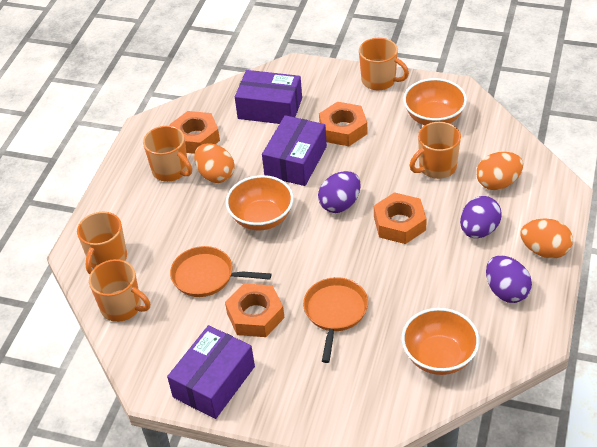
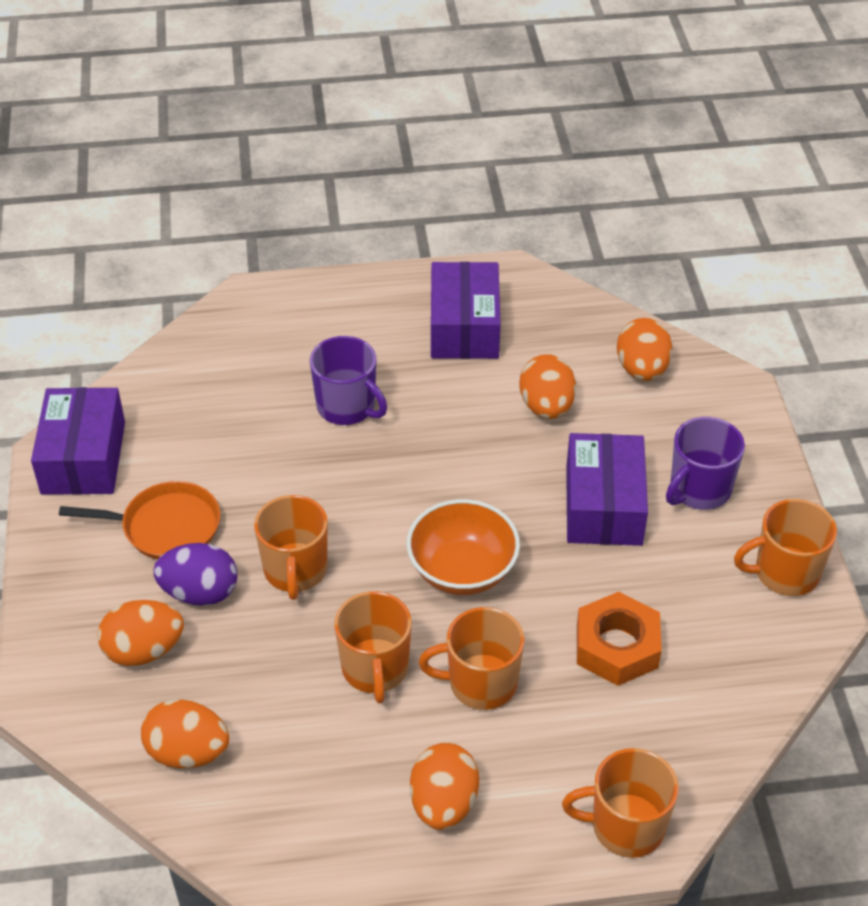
orange bowl: [226,175,294,231] [401,308,480,375] [403,78,467,125] = 3 -> [407,499,520,595] = 1
orange egg: [194,143,235,183] [476,152,523,190] [520,218,573,259] = 3 -> [97,600,184,666] [141,699,229,768] [410,743,479,830] [519,354,576,419] [617,318,672,381] = 5
orange nut: [170,111,220,154] [225,283,284,337] [319,102,368,146] [374,192,427,244] = 4 -> [577,592,662,686] = 1
orange pan: [170,246,272,297] [303,277,368,363] = 2 -> [59,481,220,559] = 1
purple egg: [318,171,361,213] [460,196,502,238] [486,255,532,303] = 3 -> [154,543,237,606] = 1
purple mug: none = 0 -> [310,336,387,425] [666,417,745,510] = 2

